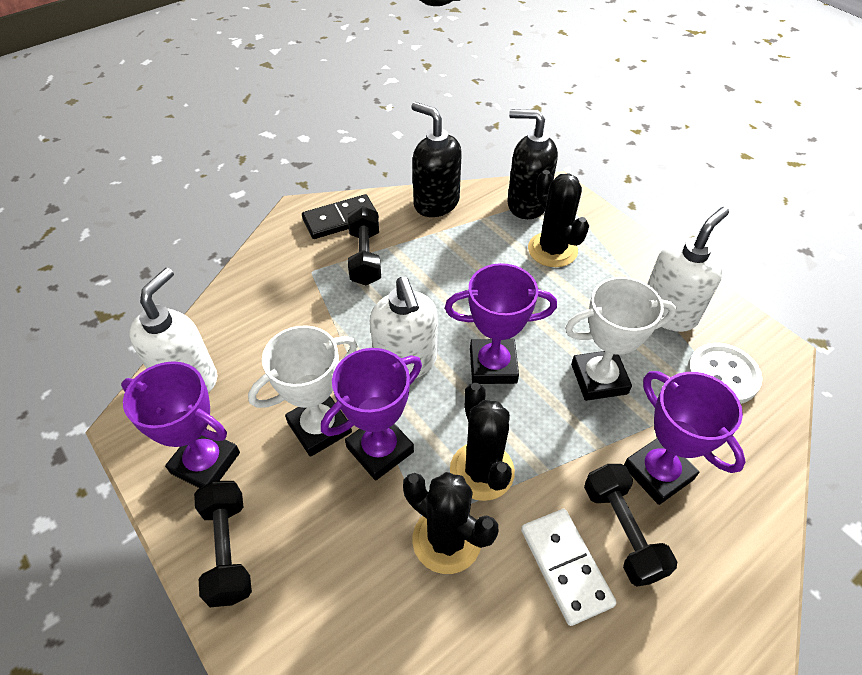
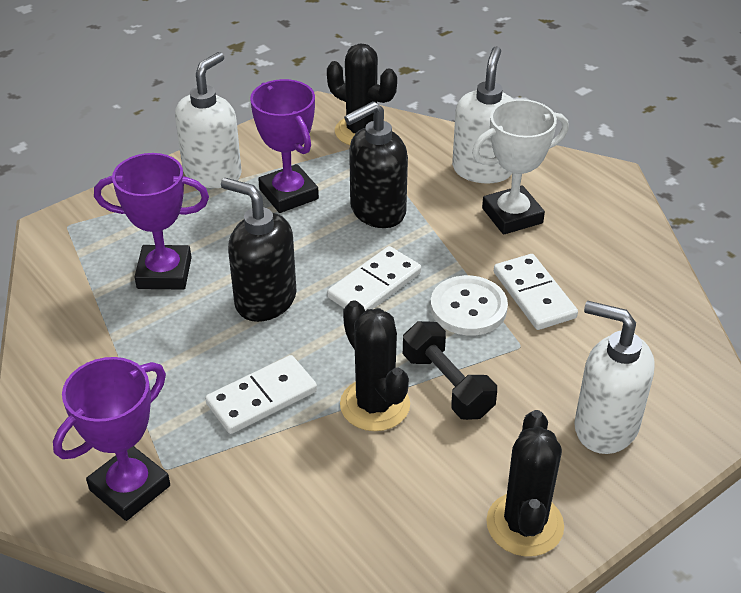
black domino: [302,194,379,239] = 1 -> none = 0
black dumbbell: [194,481,252,607] [348,206,381,285] [584,464,677,586] = 3 -> [403,321,497,420] = 1
purple trophy: [121,361,240,488] [321,348,422,481] [445,263,557,384] [624,371,745,505] = 4 -> [53,357,170,521] [94,153,209,290] [250,79,319,213] = 3
white domino: [521,509,617,626] = 1 -> [205,355,317,434] [327,246,421,311] [494,254,578,330] = 3
white trophy: [248,325,357,457] [565,277,676,401] = 2 -> [472,99,569,235] = 1

